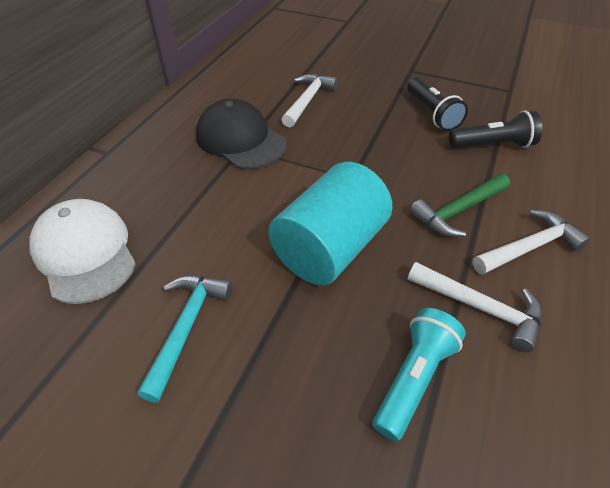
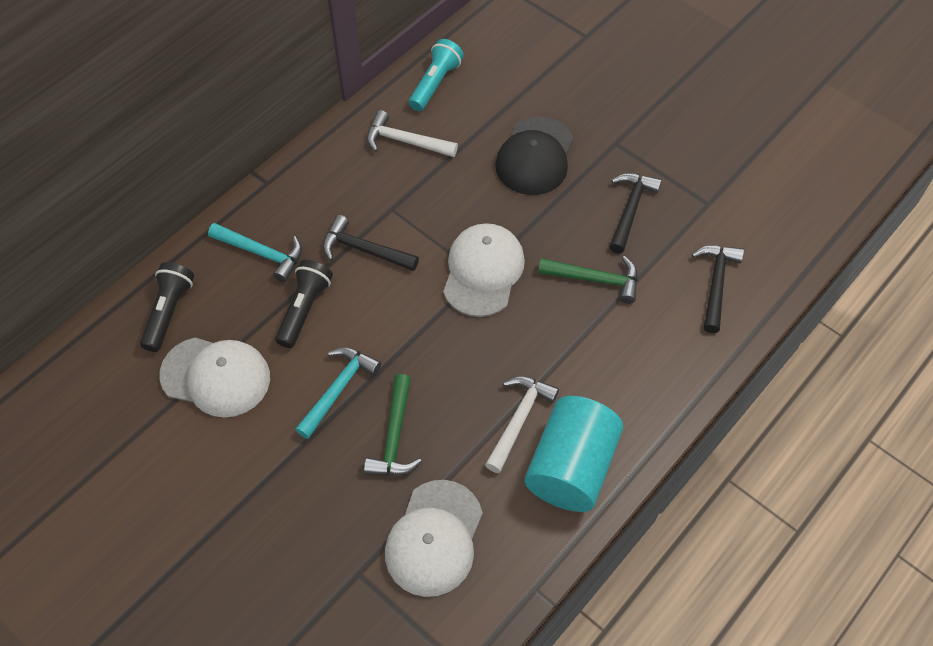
black hammer: none = 0 -> [323,215,419,271] [609,173,662,254] [692,245,744,333] = 3
green hammer: [410,174,510,237] = 1 -> [364,374,422,476] [538,256,638,304] = 2
turquoise hammer: [137,276,233,403] = 1 -> [208,223,302,282] [295,347,381,439] = 2
white cap: [29,199,136,304] = 1 -> [159,338,270,418] [385,480,483,597] [443,223,525,317] = 3
white hammer: [281,74,338,127] [408,262,542,353] [472,210,590,275] = 3 -> [367,110,458,157] [485,376,559,473] = 2

